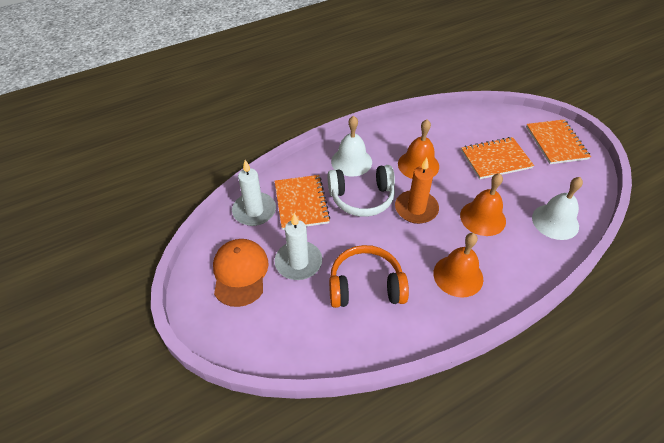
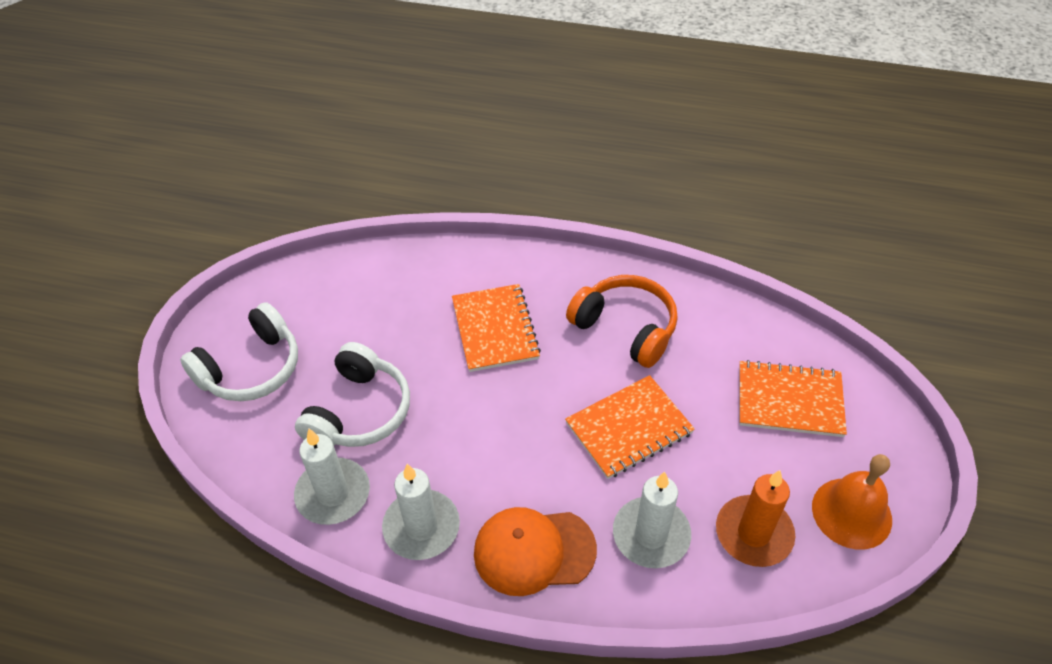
orange bell: [398,119,439,179] [433,233,483,298] [460,173,506,236] = 3 -> [812,454,892,549] = 1
white bell: [331,116,372,177] [532,177,583,240] = 2 -> none = 0
white candle: [232,160,276,226] [274,213,322,280] = 2 -> [294,429,370,525] [382,464,460,560] [613,472,691,568] = 3
white headphones: [328,165,395,217] = 1 -> [180,302,298,401] [295,342,410,447] = 2

